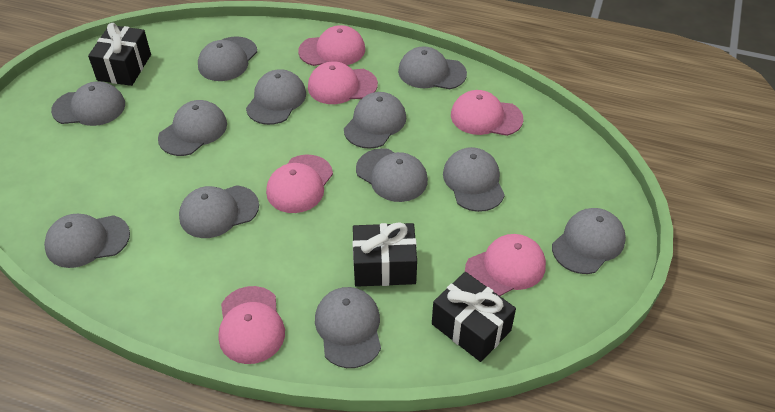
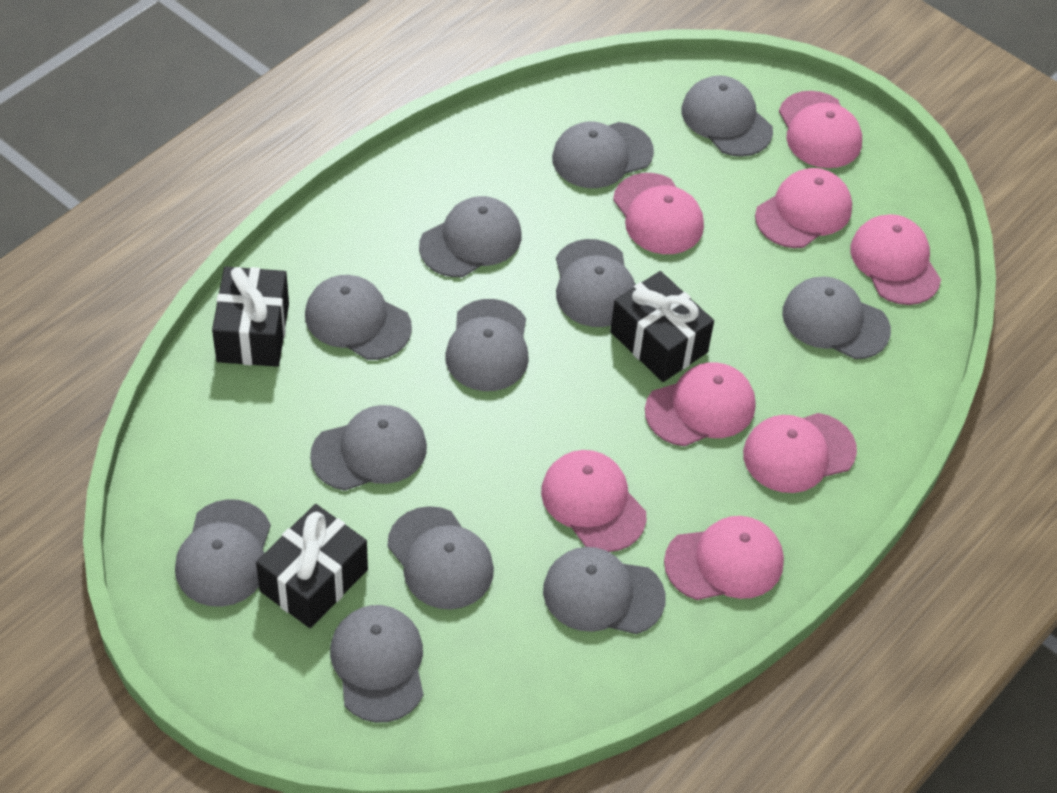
pink cap: [218,286,285,364] [266,155,333,213] [298,25,365,66] [308,61,378,104] [451,90,523,136] [465,234,546,296] = 6 -> [541,450,646,552] [613,173,704,254] [645,362,755,446] [664,516,784,600] [743,413,857,493] [755,168,852,248] [779,91,862,168] [850,214,941,305] = 8

